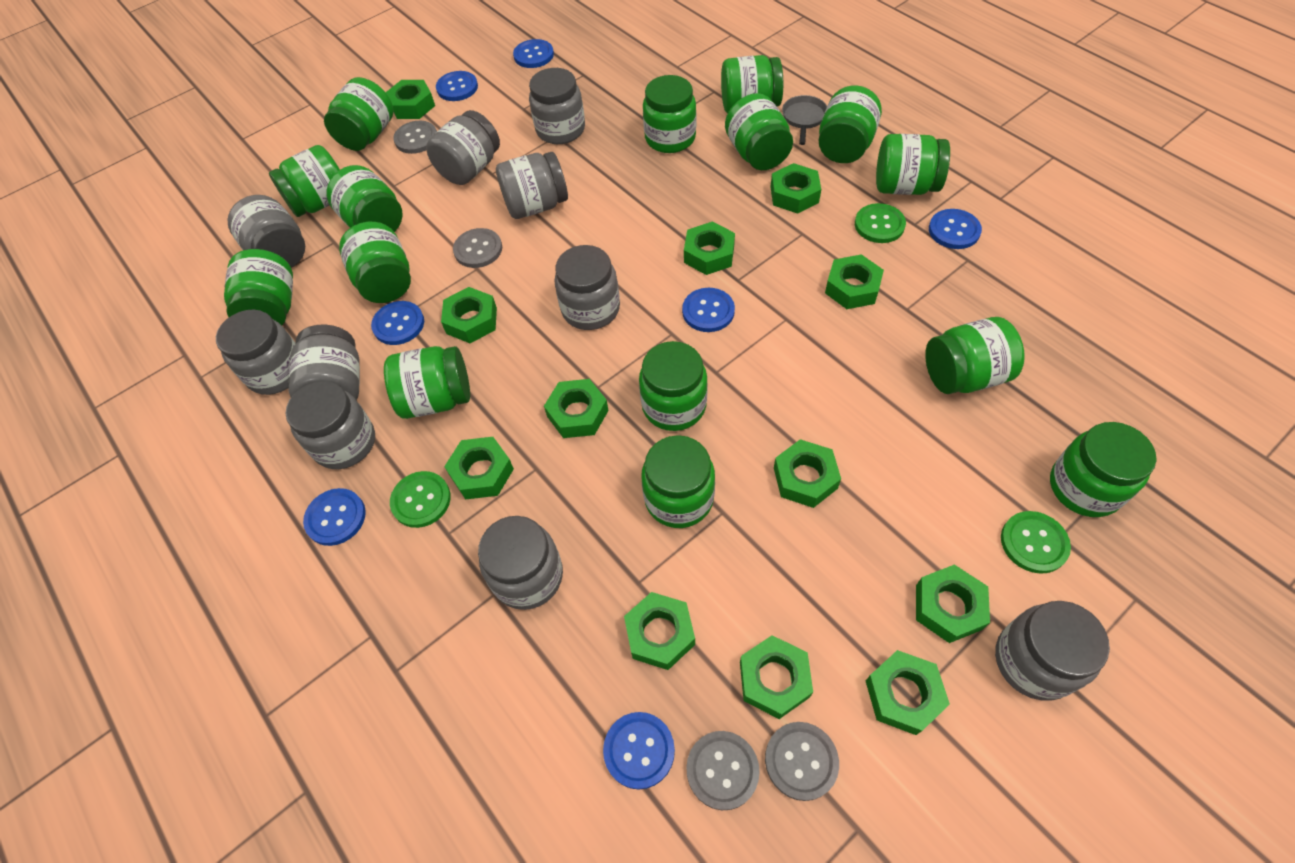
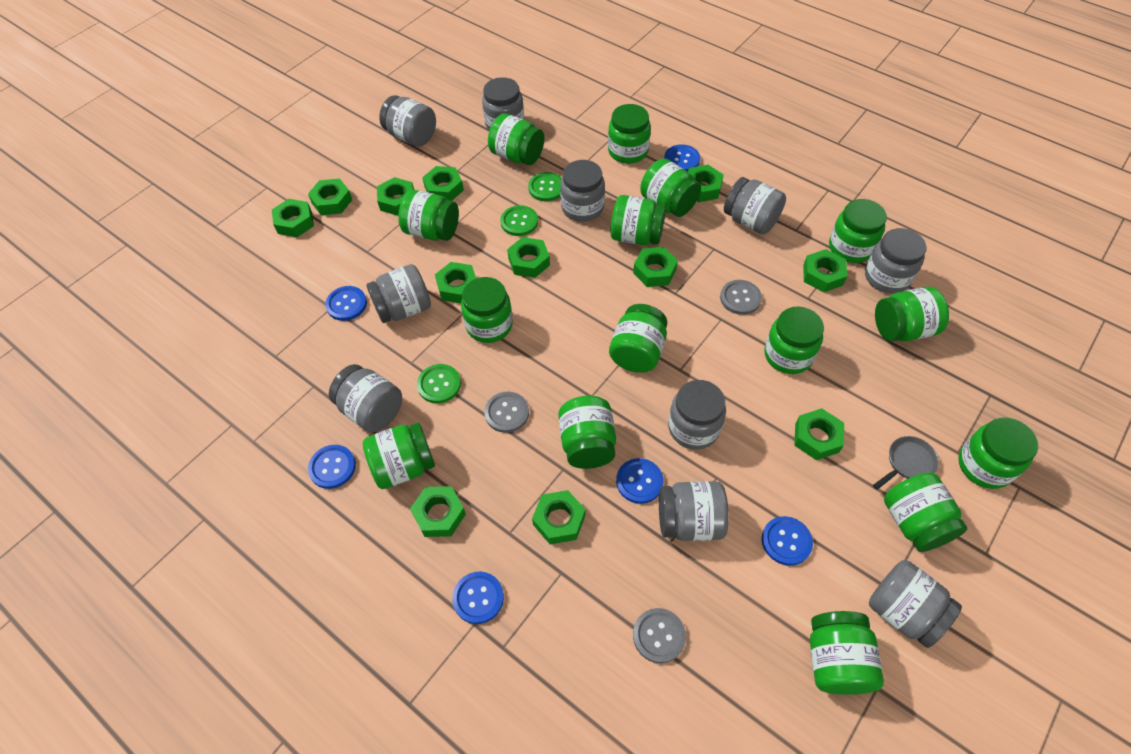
blue button: [303,488,366,546] [371,301,424,345] [436,71,478,101] [513,39,554,68] [603,712,675,790] [682,288,735,332] [929,209,982,249] = 7 -> [308,445,356,489] [325,286,367,321] [452,571,504,624] [616,458,664,504] [664,144,700,172] [762,516,813,566] = 6
grey button: [393,121,437,154] [453,228,502,268] [686,731,760,810] [765,722,839,801] = 4 -> [484,392,529,433] [633,608,686,663] [720,280,762,315] = 3

